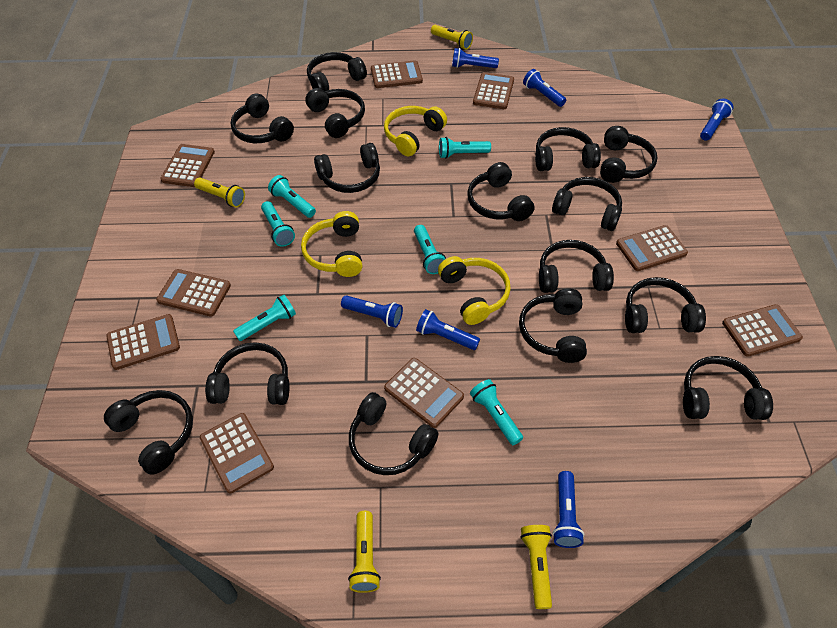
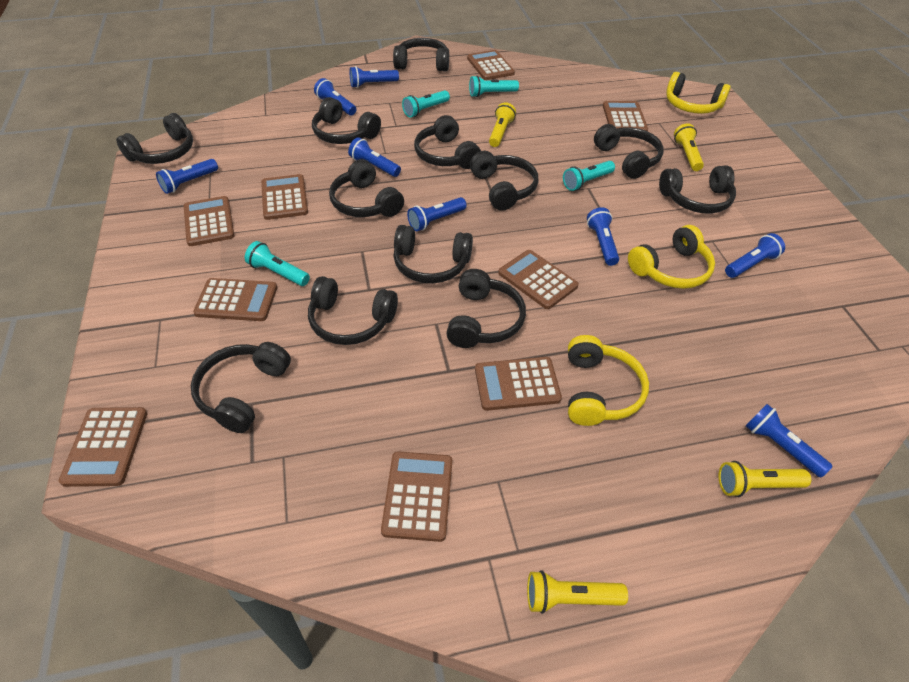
black headphones: [104,390,193,475] [205,342,289,405] [231,94,294,143] [305,88,365,138] [307,52,367,91] [314,143,380,193] [349,392,439,475] [467,162,534,221] [519,288,587,363] [535,127,601,171] [539,240,614,293] [552,177,622,231] [600,126,658,183] [625,277,706,333] [683,356,773,420] = 15 -> [116,113,193,164] [191,342,291,433] [308,276,398,345] [312,97,381,144] [329,159,404,217] [393,38,449,72] [393,225,473,283] [414,115,481,169] [446,269,526,348] [470,151,538,211] [594,124,664,179] [659,165,736,213] = 12
blue flashlight: [341,295,403,328] [416,309,480,350] [452,48,499,68] [523,69,566,107] [552,471,584,548] [700,98,734,141] = 6 -> [156,159,218,194] [314,78,356,115] [348,137,401,177] [350,66,399,88] [407,197,467,231] [587,207,619,266] [725,233,785,278] [746,404,833,478] = 8
turquoise flashlight: [233,295,296,341] [261,201,295,247] [268,175,316,218] [414,225,446,274] [439,137,491,158] [470,379,523,445] = 6 -> [245,241,310,286] [402,90,450,117] [469,76,519,97] [563,161,615,191] = 4

